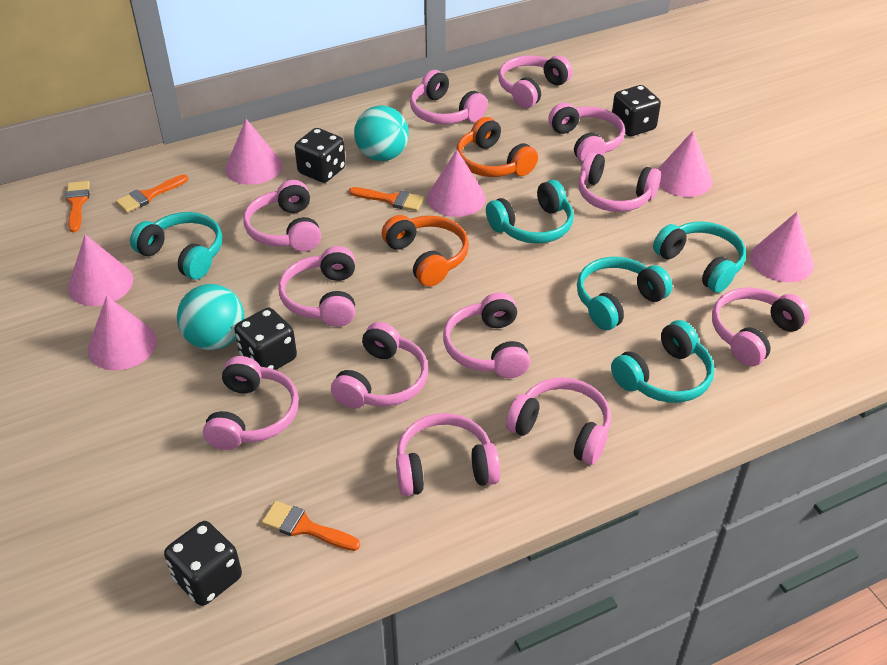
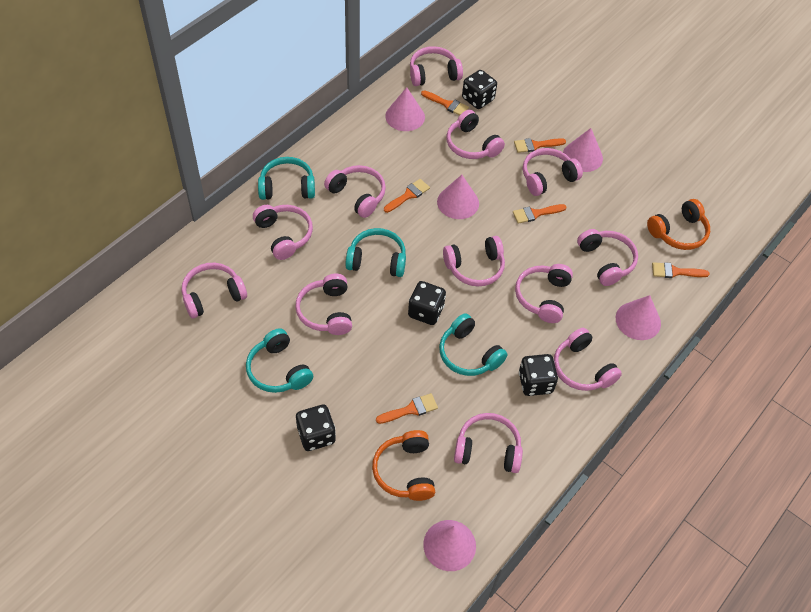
orange brush: [65,181,90,233] [116,174,188,213] [262,501,360,551] [349,187,424,211] = 4 -> [376,393,438,424] [384,179,430,213] [421,90,469,116] [513,204,567,224] [514,138,566,153] [652,262,710,278] = 6
pink cone: [68,234,133,306] [88,296,157,370] [225,119,282,185] [427,150,486,217] [658,131,712,197] [750,212,814,282] = 6 -> [385,87,425,131] [423,520,476,571] [437,175,479,219] [563,128,603,172] [616,295,661,340] = 5
turquoise ball: [177,284,244,350] [354,105,409,161] = 2 -> none = 0
turquoise headphones: [130,212,222,280] [486,180,574,244] [577,257,672,330] [611,320,714,403] [653,222,746,293] = 5 -> [246,328,313,393] [258,157,315,200] [345,228,406,277] [439,313,508,376] = 4

